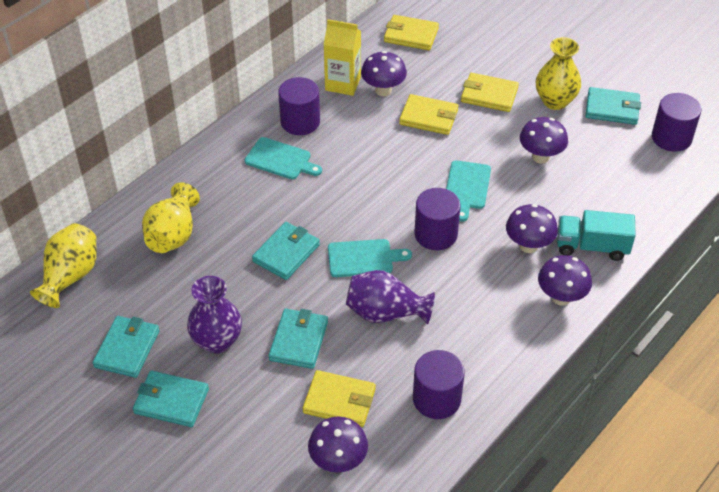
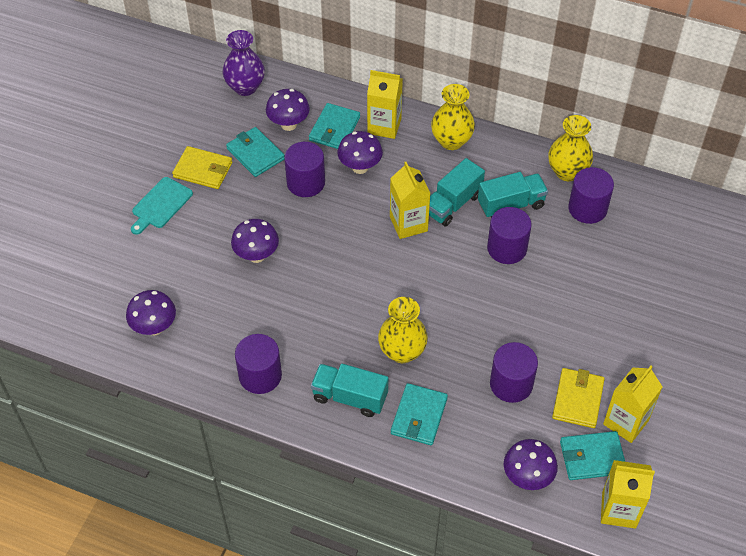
purple cylinder: [278,77,320,135] [413,350,465,419] [414,188,460,250] [652,93,701,152] = 4 -> [235,334,282,394] [284,142,325,197] [487,207,532,264] [490,342,538,403] [568,167,614,224] = 5
purple vase: [187,276,242,354] [346,270,435,324] = 2 -> [223,30,265,96] = 1
turquoise cutting board: [245,137,322,179] [328,239,412,277] [446,160,491,221] = 3 -> [131,177,193,235] = 1
turquoise truck: [557,210,636,261] = 1 -> [311,364,388,417] [429,158,485,227] [478,172,548,217] = 3
turquoise wallet: [93,316,160,378] [133,370,209,427] [252,222,320,280] [269,309,328,369] [585,87,641,125] = 5 -> [226,127,285,177] [309,103,360,149] [391,383,448,445] [560,431,625,480] = 4
yellow carton: [323,19,361,96] = 1 -> [367,70,403,139] [390,162,431,239] [601,460,655,529] [603,366,663,443] = 4
yellow wallet: [303,370,376,427] [384,15,439,50] [399,94,459,135] [461,73,519,112] = 4 -> [172,146,233,189] [552,368,604,428] = 2

